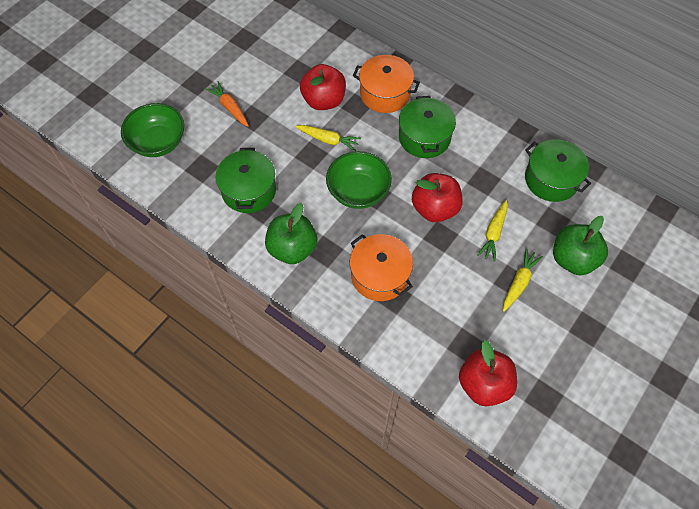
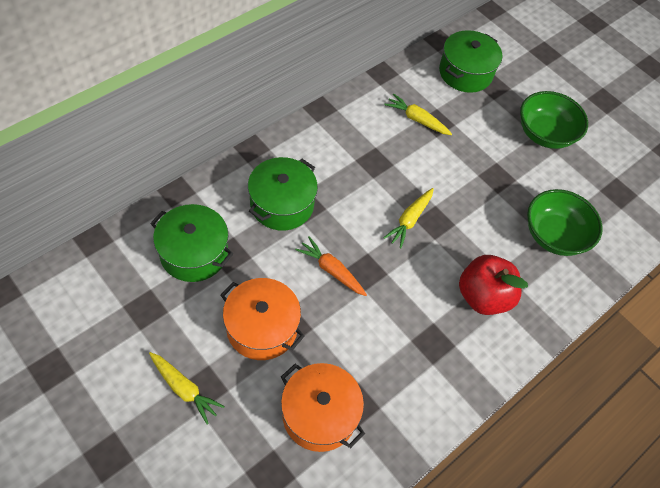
green apple: [265,203,317,264] [553,216,608,275] = 2 -> none = 0
red apple: [300,64,346,110] [412,173,462,222] [459,340,517,406] = 3 -> [459,255,528,315] = 1

